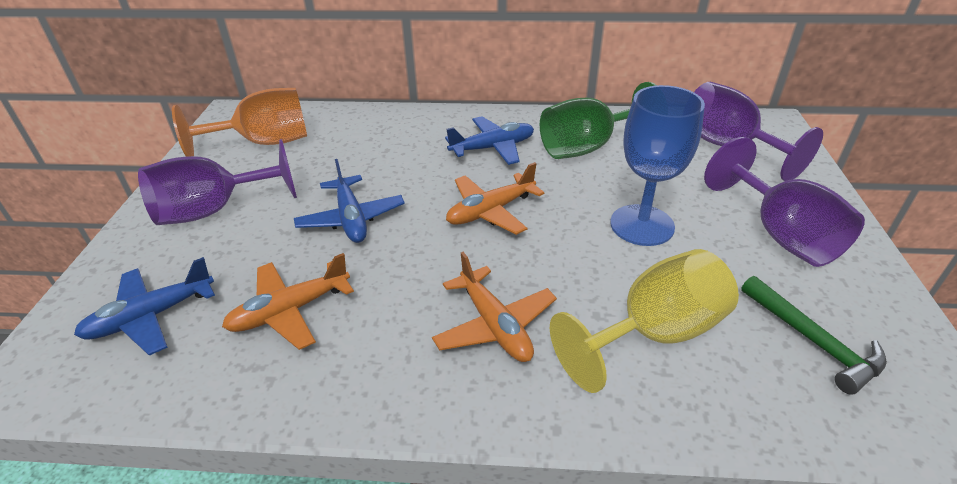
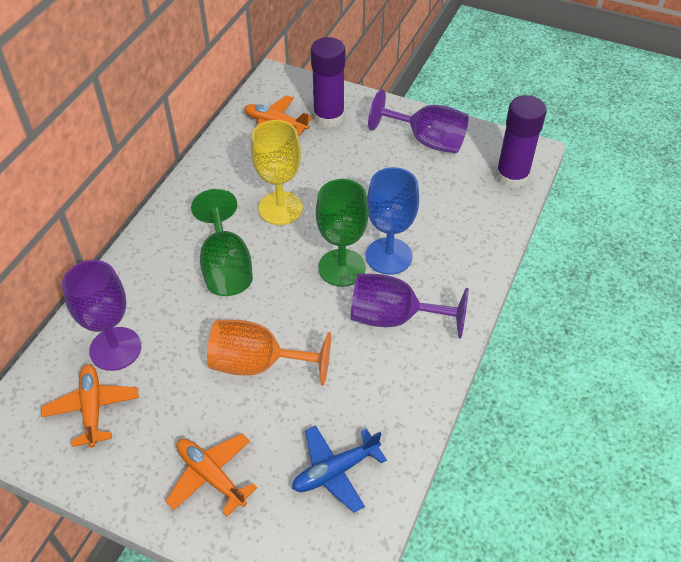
blue plane: [74,257,215,356] [294,159,405,243] [445,116,534,165] = 3 -> [292,425,387,513] = 1
green goblet: [540,82,657,159] = 1 -> [191,189,253,296] [316,179,369,287] = 2
green hammer: [741,276,887,395] = 1 -> none = 0
purple glue stick: none = 0 -> [311,37,345,128] [496,95,547,189] = 2

